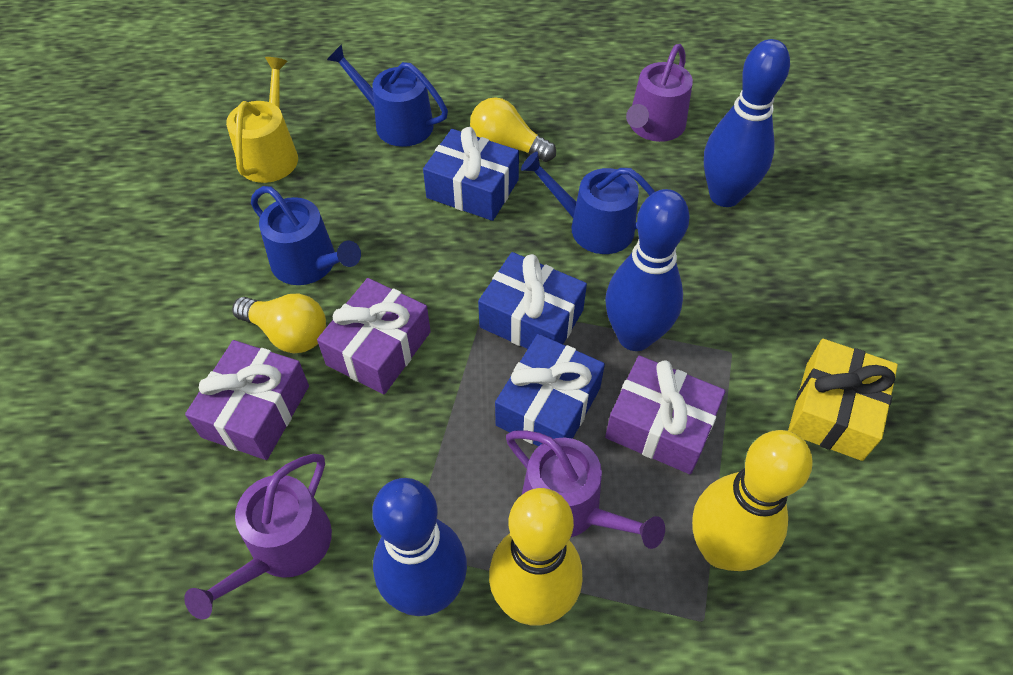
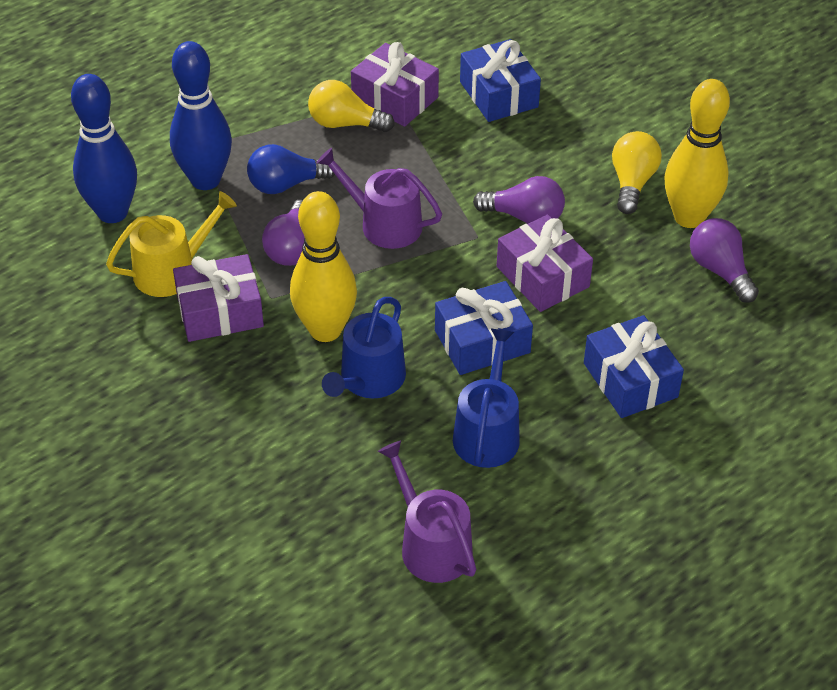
blue bowling pin: [372,478,467,616] [605,189,689,351] [704,39,790,207] = 3 -> [71,74,137,223] [170,41,232,190] = 2
blue light bulb: none = 0 -> [247,144,335,194] = 1
blue watering can: [251,186,361,285] [327,44,448,147] [521,151,655,254] = 3 -> [322,297,406,398] [453,328,520,468] = 2
purple light bulb: none = 0 -> [262,199,305,266] [473,176,565,224] [690,218,759,303] = 3
purple watering can: [184,454,332,619] [506,431,665,549] [626,44,693,142] = 3 -> [316,148,442,249] [378,440,476,583] = 2
yellow gift: [788,339,898,461] = 1 -> none = 0

